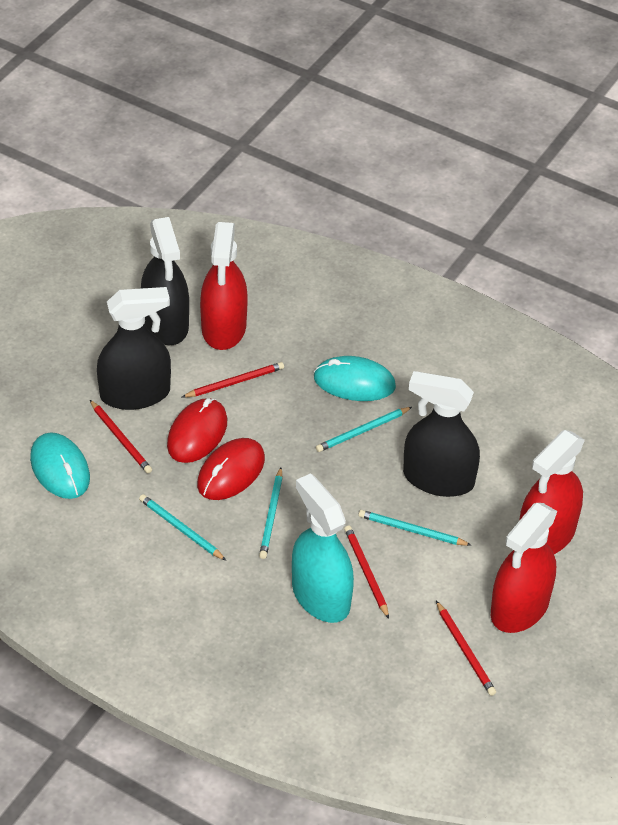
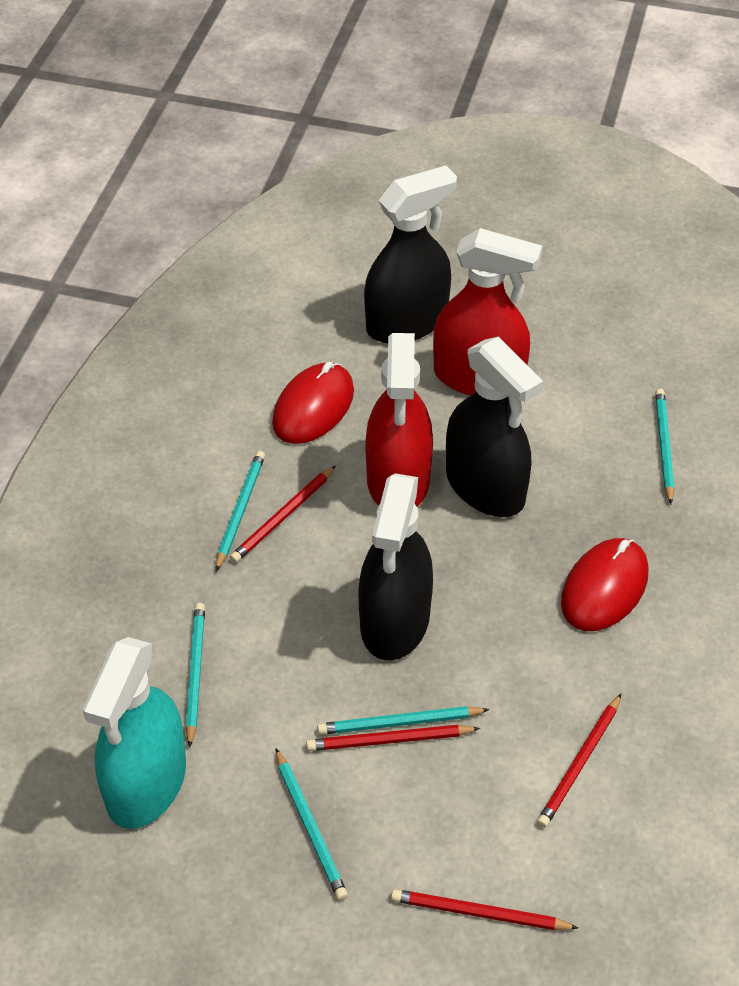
red spray bottle: [200,222,248,350] [491,503,557,633] [519,430,585,554] = 3 -> [365,333,433,507] [433,228,542,396] = 2
turquoise mouse: [30,432,90,499] [314,356,396,401] = 2 -> none = 0
turquoise pencil: [139,494,226,560] [259,468,283,559] [316,407,412,452] [358,510,471,546] = 4 -> [186,603,205,748] [216,451,265,571] [275,748,348,901] [317,706,489,735] [655,389,675,504] = 5

